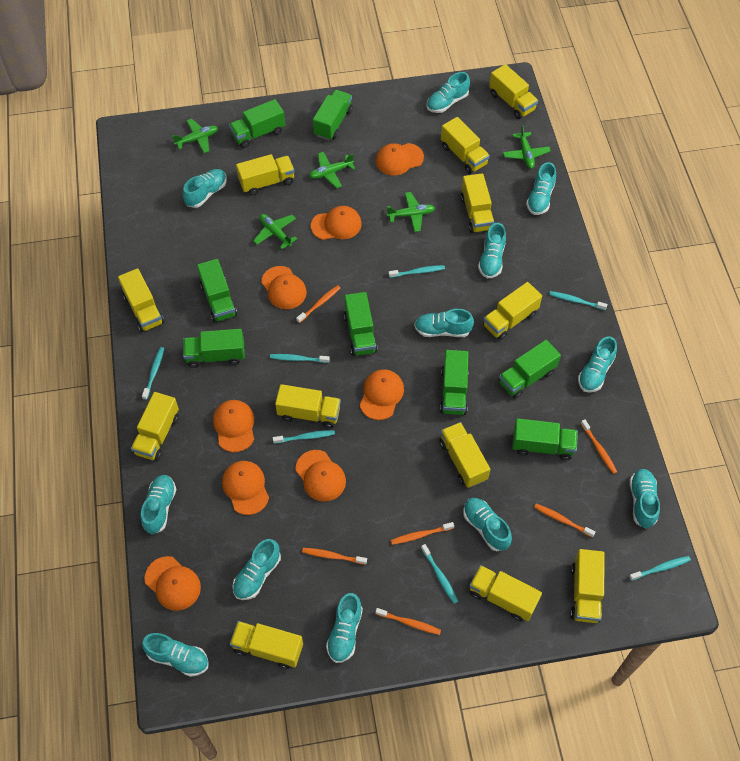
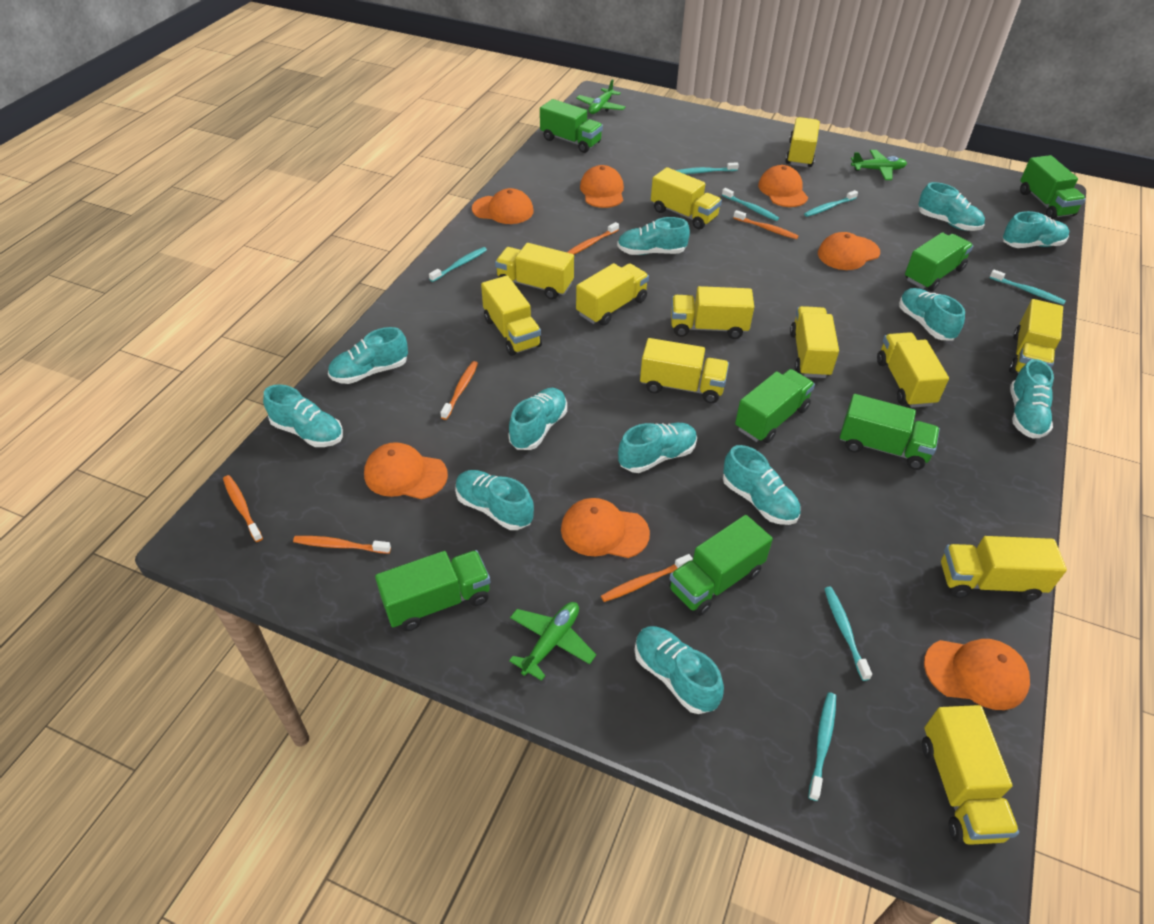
green plane: [172,119,218,153] [253,214,298,249] [309,152,355,188] [387,192,435,232] [503,125,551,169] = 5 -> [509,602,596,681] [576,79,625,114] [851,150,907,180] = 3
green truck: [183,329,245,368] [197,259,237,322] [229,99,285,148] [313,90,353,140] [344,292,378,356] [440,350,469,415] [499,340,561,399] [512,418,578,460] = 8 -> [375,550,490,631] [540,99,603,153] [669,515,773,616] [735,369,815,443] [840,394,940,470] [905,232,973,291] [1020,155,1086,219] = 7
orange cap: [145,556,201,611] [213,400,254,452] [222,461,269,515] [261,266,307,309] [295,450,346,502] [311,206,362,240] [360,369,404,420] [376,143,424,176] = 8 -> [364,442,448,499] [472,188,534,224] [561,498,650,558] [580,165,624,208] [758,165,808,207] [818,232,880,270] [924,639,1030,710] = 7

